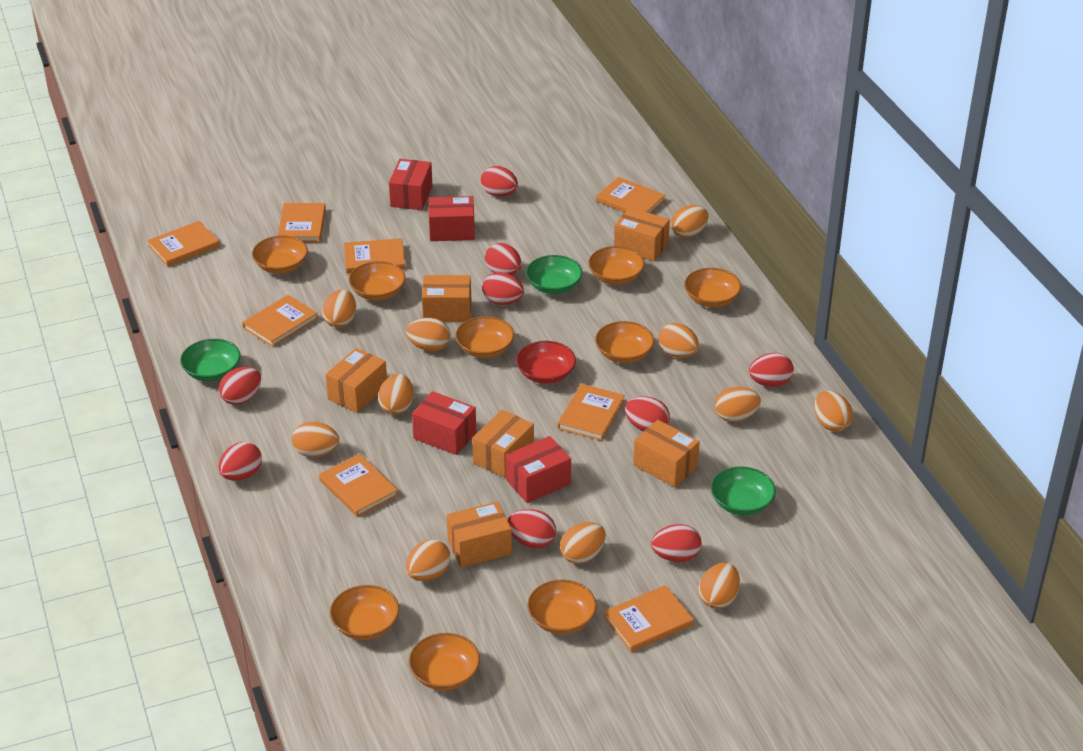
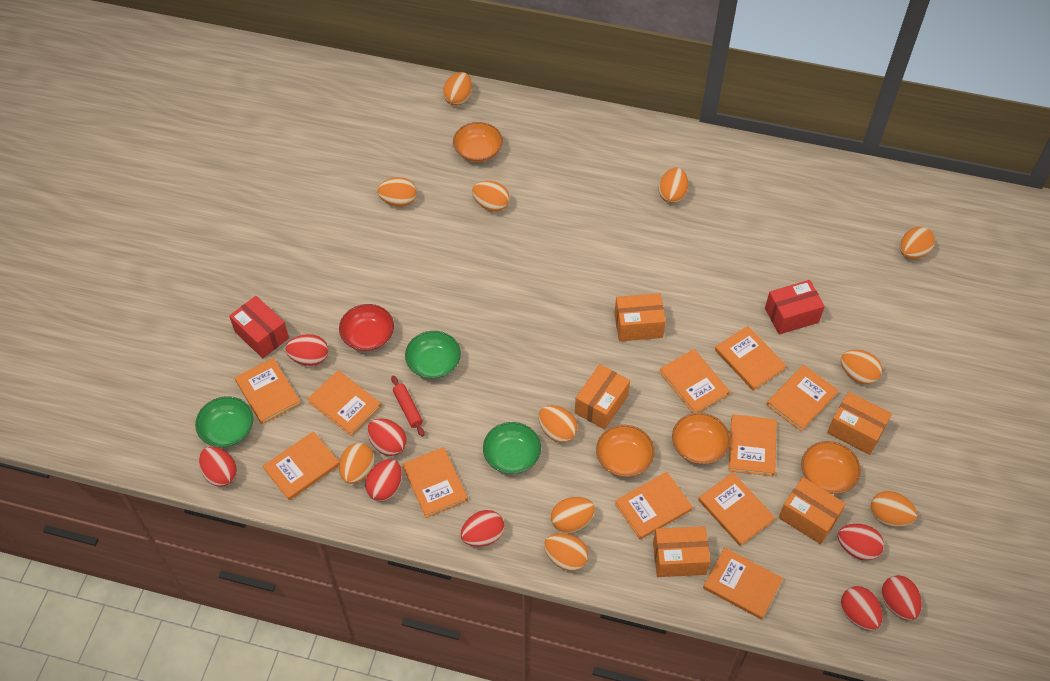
orange book: [147,221,219,267] [242,295,318,347] [278,203,326,242] [319,454,398,517] [344,238,405,274] [557,384,625,441] [596,177,666,213] [604,585,694,652] = 8 -> [235,358,301,424] [263,431,339,500] [308,370,381,436] [402,447,468,518] [615,472,693,540] [659,349,730,413] [698,472,775,546] [703,547,783,620] [715,326,786,391] [729,414,777,476] [766,365,838,431] = 11
orange bowl: [252,235,308,274] [330,585,399,640] [349,261,405,301] [409,633,480,691] [455,316,514,358] [527,580,597,634] [588,246,645,285] [595,321,654,363] [684,268,741,307] = 9 -> [453,122,503,162] [596,425,655,477] [672,413,730,464] [801,441,861,494] = 4
orange box: [326,348,387,413] [422,275,471,322] [447,501,512,568] [472,410,534,478] [614,207,670,261] [633,420,700,487] = 6 -> [575,364,630,430] [614,293,666,341] [653,526,710,577] [779,477,846,544] [827,392,892,455] = 5
red box: [389,159,432,210] [412,391,476,455] [428,196,475,241] [506,436,571,503] = 4 -> [229,296,289,358] [765,280,825,335] = 2
red egg: [218,442,262,481] [219,367,261,405] [481,166,518,197] [482,272,524,305] [485,243,522,275] [508,509,556,548] [625,396,670,432] [651,524,702,562] [749,353,794,387] = 9 -> [199,447,237,487] [286,334,328,366] [365,459,402,501] [367,418,407,456] [461,510,504,547] [838,524,884,561] [841,586,883,630] [882,575,922,620] = 8
red rolling pin: none = 0 -> [391,375,424,437] = 1

